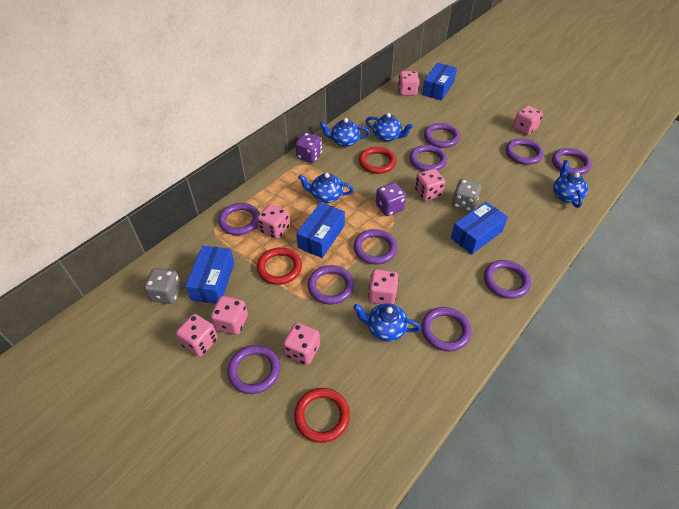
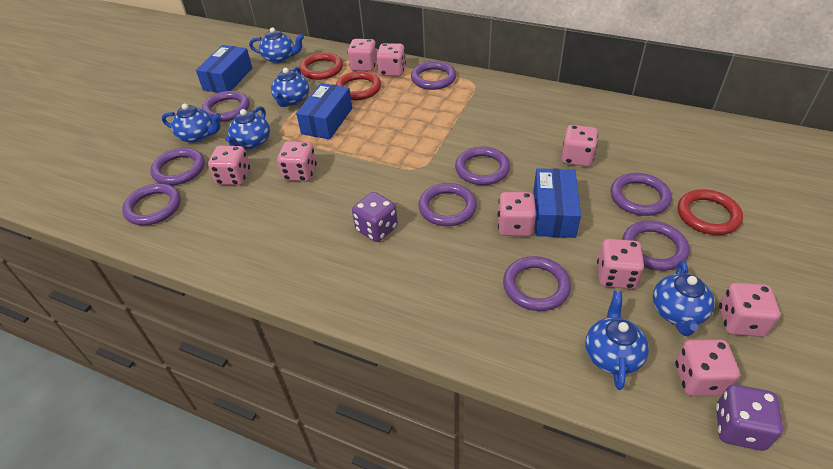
blue box: [185,246,234,303] [296,202,345,258] [422,63,457,101] [451,202,508,255] = 4 -> [196,45,252,93] [296,83,352,140] [533,168,581,238] = 3
blue teapot: [298,173,354,203] [320,118,370,147] [353,303,421,342] [366,113,413,142] [553,160,588,208] = 5 -> [162,103,221,143] [225,106,270,150] [249,27,304,63] [271,67,309,107] [585,291,649,390] [653,260,714,336] = 6
grey dice: [144,268,182,304] [452,179,482,212] = 2 -> none = 0
pink dice: [176,314,218,357] [211,296,248,335] [257,204,290,239] [283,323,320,365] [368,269,399,304] [398,71,419,96] [415,169,445,201] [513,105,543,135] = 8 -> [208,146,250,185] [277,141,317,182] [348,39,377,72] [377,43,406,77] [498,192,536,236] [561,125,598,167] [597,239,645,289] [675,339,740,396] [719,283,780,337] = 9
purple ring: [218,203,260,235] [227,345,280,394] [308,265,354,305] [354,229,397,264] [409,145,447,171] [421,307,472,351] [424,123,460,148] [484,260,531,299] [505,138,544,165] [552,148,592,175] = 10 -> [122,184,181,225] [150,148,205,185] [202,91,249,122] [411,61,456,90] [418,183,477,226] [455,146,510,185] [503,256,571,311] [610,173,672,216] [622,221,689,271] = 9

